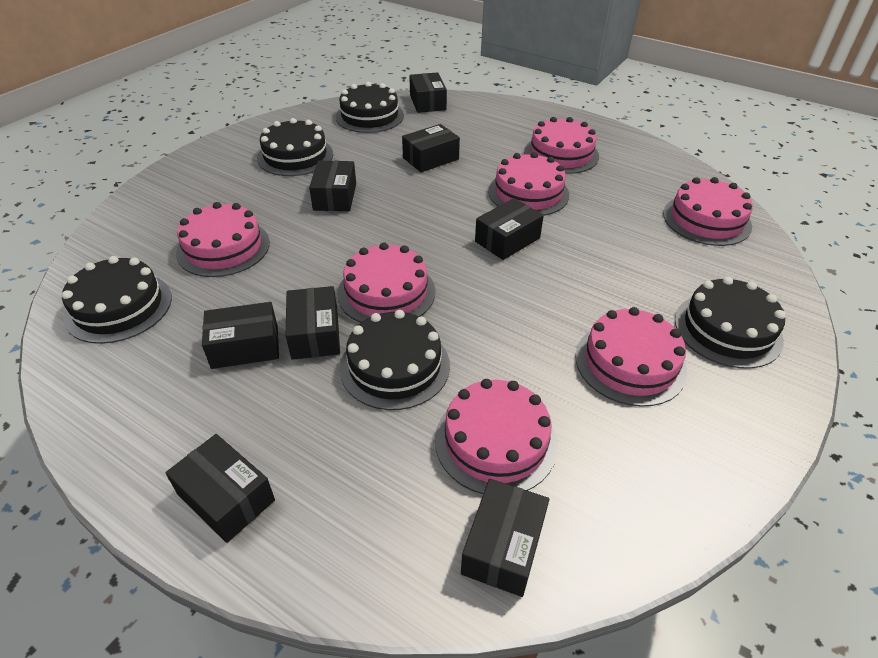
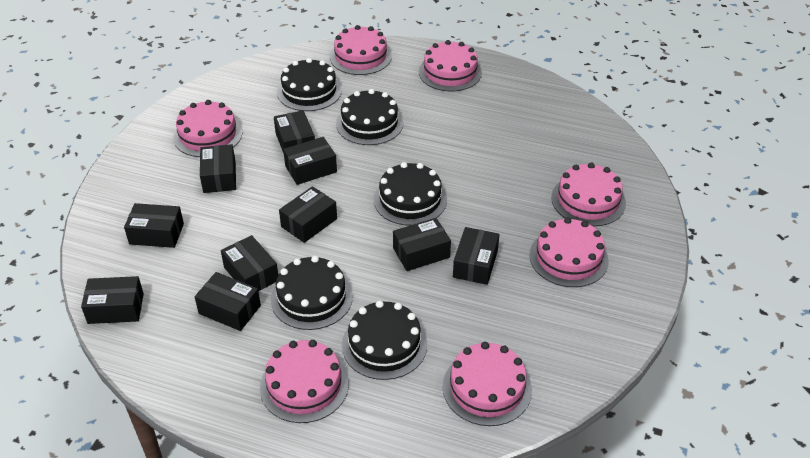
black box: [165,434,275,543] [202,302,279,369] [286,286,340,360] [309,161,356,211] [402,124,460,172] [409,72,447,113] [461,479,549,597] [475,198,544,260] = 8 -> [81,276,144,324] [124,203,184,248] [195,272,261,331] [200,144,236,193] [221,235,278,291] [274,110,315,154] [279,186,337,243] [283,137,337,185] [393,218,451,271] [453,227,499,285] = 10

